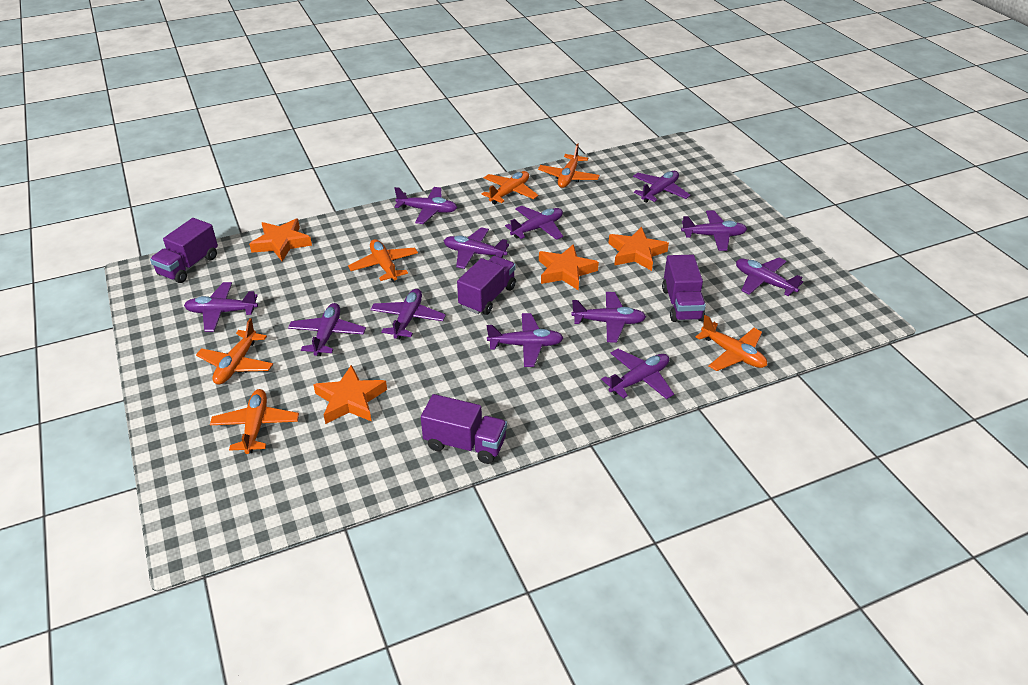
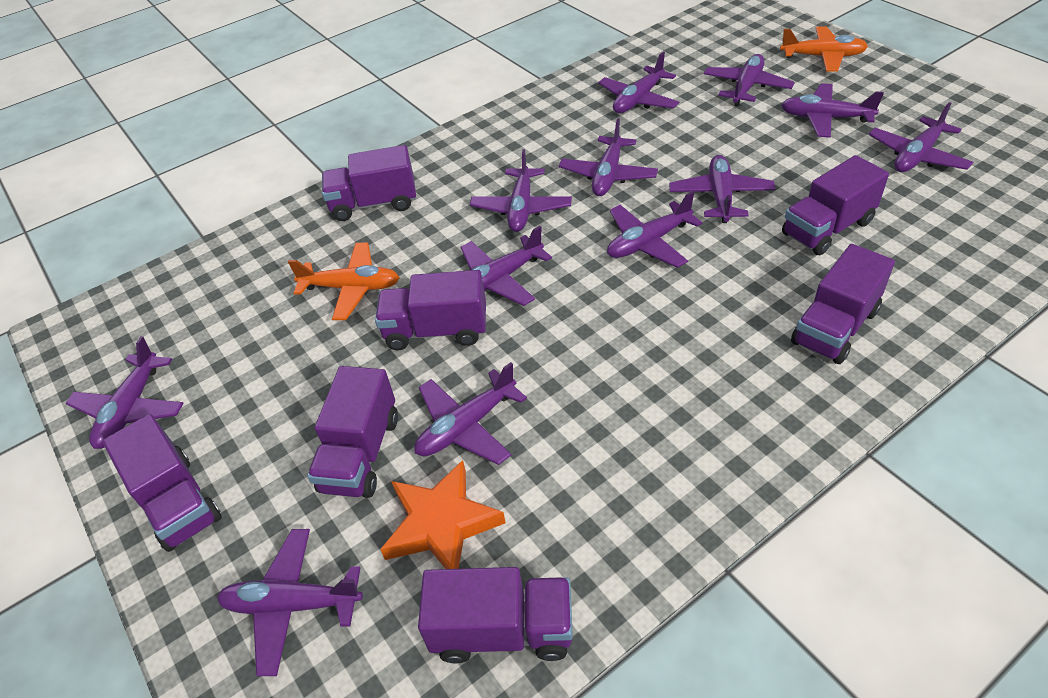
orange plane: [196,318,273,385] [210,389,299,454] [348,239,418,282] [482,171,539,204] [538,144,600,188] [696,315,767,371] = 6 -> [288,243,399,320] [780,26,868,72] = 2
orange star: [249,218,312,261] [313,365,387,424] [539,244,599,291] [608,227,669,271] = 4 -> [380,460,506,569] = 1
purple truck: [150,218,218,283] [421,394,507,464] [457,256,516,315] [662,255,706,322] = 4 -> [103,414,222,552] [307,366,398,498] [322,145,416,221] [375,270,486,350] [418,567,573,664] [782,155,889,255] [791,244,895,364] = 7

